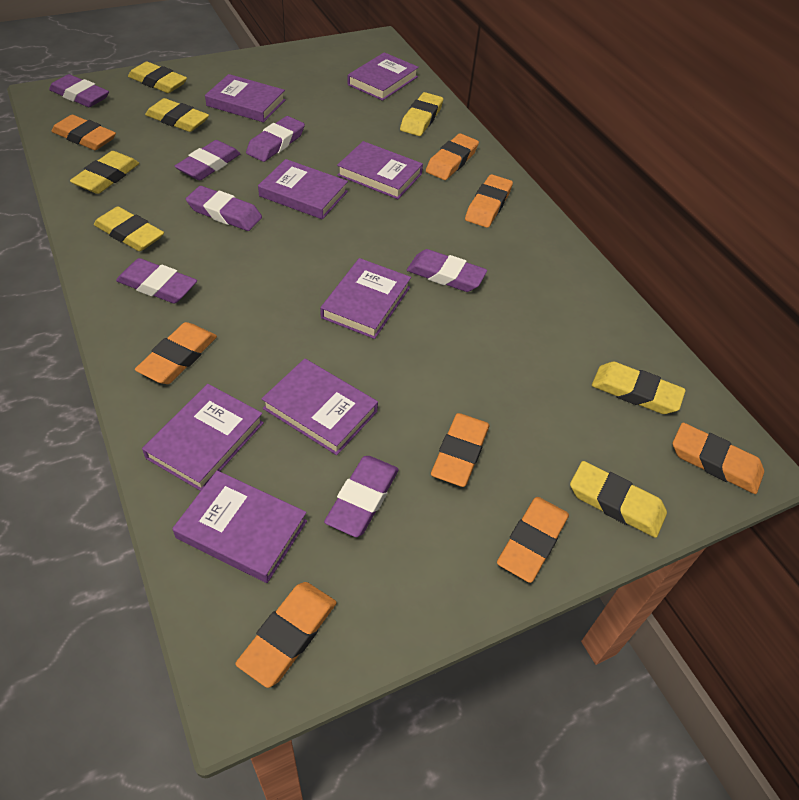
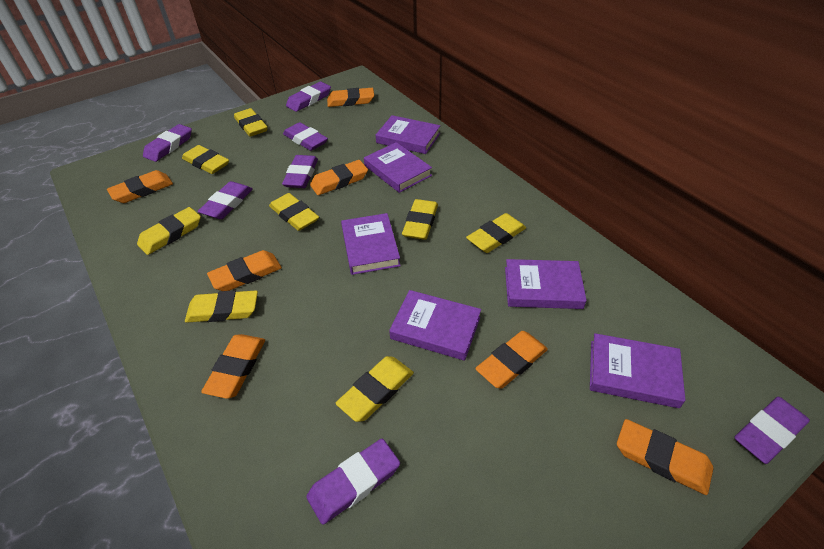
orange eraser: [52,115,116,150] [135,322,217,384] [235,582,337,688] [426,133,479,180] [431,413,490,487] [465,174,513,228] [497,497,569,583] [673,423,764,494] = 8 -> [107,170,173,203] [201,334,265,399] [207,250,282,291] [310,160,368,195] [327,88,374,107] [475,331,548,388] [617,419,713,495] = 7
purple book: [142,384,264,491] [172,470,307,583] [205,74,285,122] [258,159,348,219] [262,358,378,455] [320,258,411,339] [337,141,423,199] [348,52,419,101] = 8 -> [341,213,401,275] [364,142,432,193] [376,115,440,154] [389,290,481,361] [505,259,587,309] [590,333,685,408] = 6
yellow eraser: [70,151,139,194] [94,206,164,251] [128,62,187,93] [145,98,209,132] [400,92,443,136] [570,461,667,538] [592,362,686,414] = 7 -> [137,207,201,255] [182,145,229,174] [185,290,258,323] [234,108,268,137] [269,193,319,231] [336,356,414,422] [402,199,438,240] [466,213,526,253] = 8

